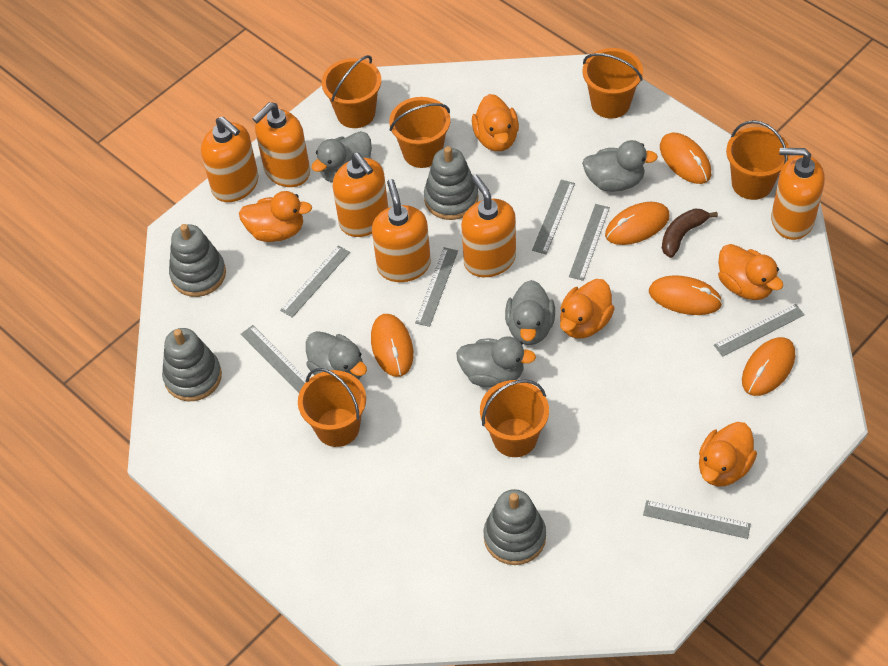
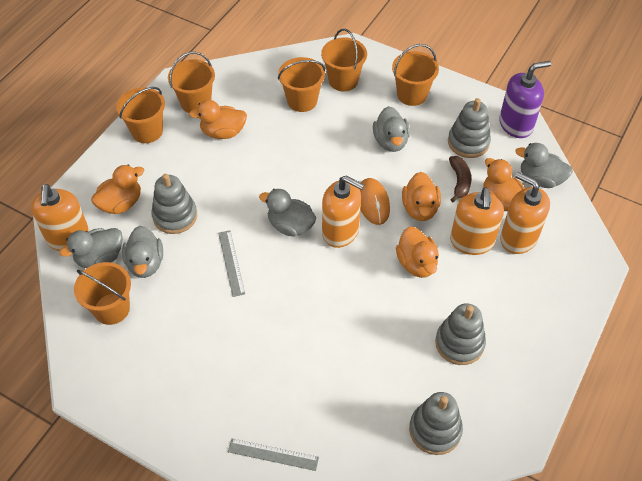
grey ruler: [241,325,306,392] [280,245,350,318] [415,247,458,327] [532,180,575,254] [569,204,610,281] [643,500,751,539] [714,304,805,357] = 7 -> [218,230,245,297] [228,439,319,471] = 2
orange mouse: [371,314,414,377] [605,202,670,245] [649,275,722,315] [660,133,711,184] [742,337,795,396] = 5 -> [360,178,390,225] = 1
orange soap dispenser: [201,116,259,202] [252,102,310,187] [333,153,388,237] [372,179,431,282] [461,175,516,277] [771,148,825,240] = 6 -> [31,184,90,251] [322,176,364,248] [450,187,504,255] [500,172,550,254] = 4
purple soap dispenser: none = 0 -> [499,61,551,138] = 1

